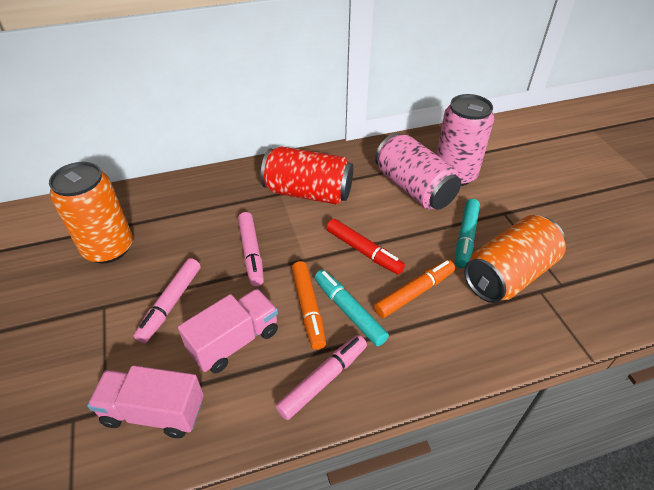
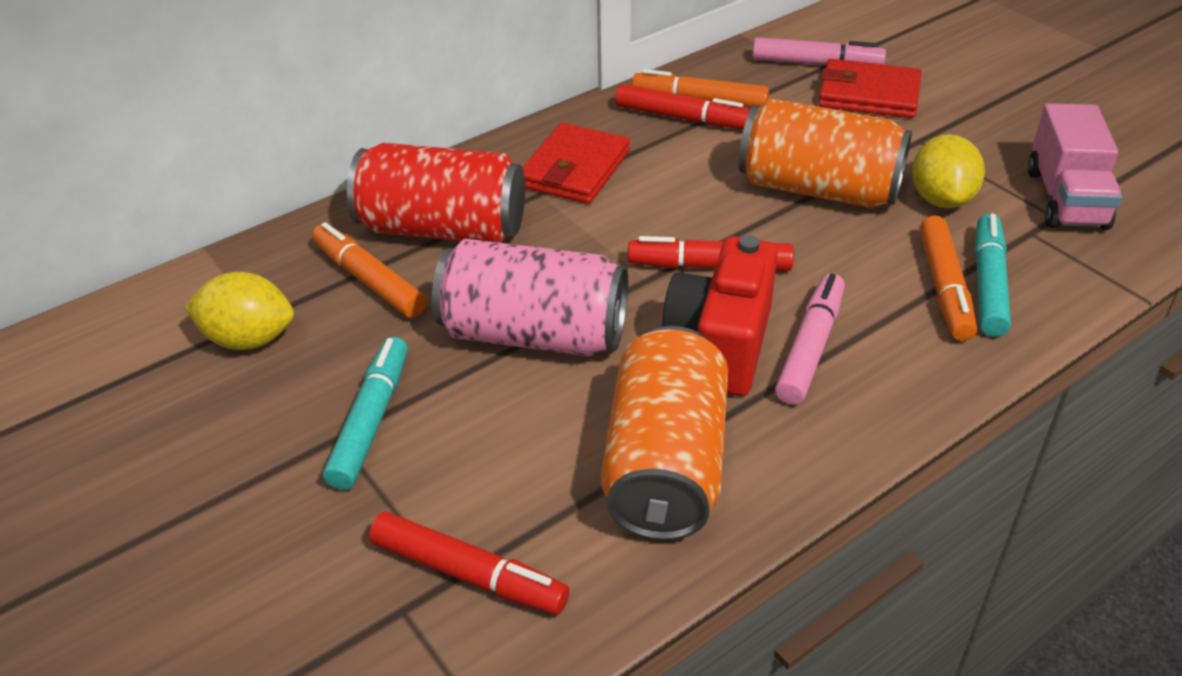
orange marker: [292,261,326,350] [374,260,455,318] = 2 -> [312,222,427,318] [632,69,769,108] [920,216,977,341] = 3
pink can: [375,133,461,210] [436,94,494,186] = 2 -> [432,239,628,356] = 1
pink marker: [134,258,201,343] [238,212,264,286] [276,335,367,420] = 3 -> [752,37,886,65] [775,273,845,405] = 2
pink truck: [87,365,204,438] [178,289,278,374] = 2 -> [1028,103,1122,230] = 1
red camera: none = 0 -> [662,235,778,396] = 1
red marker: [326,219,405,275] = 1 -> [369,511,570,615] [615,84,750,129] [628,236,794,271] = 3
red wallet: none = 0 -> [522,122,630,204] [818,59,922,118] = 2
yellow lemon: none = 0 -> [184,272,294,350] [912,134,985,208] = 2

